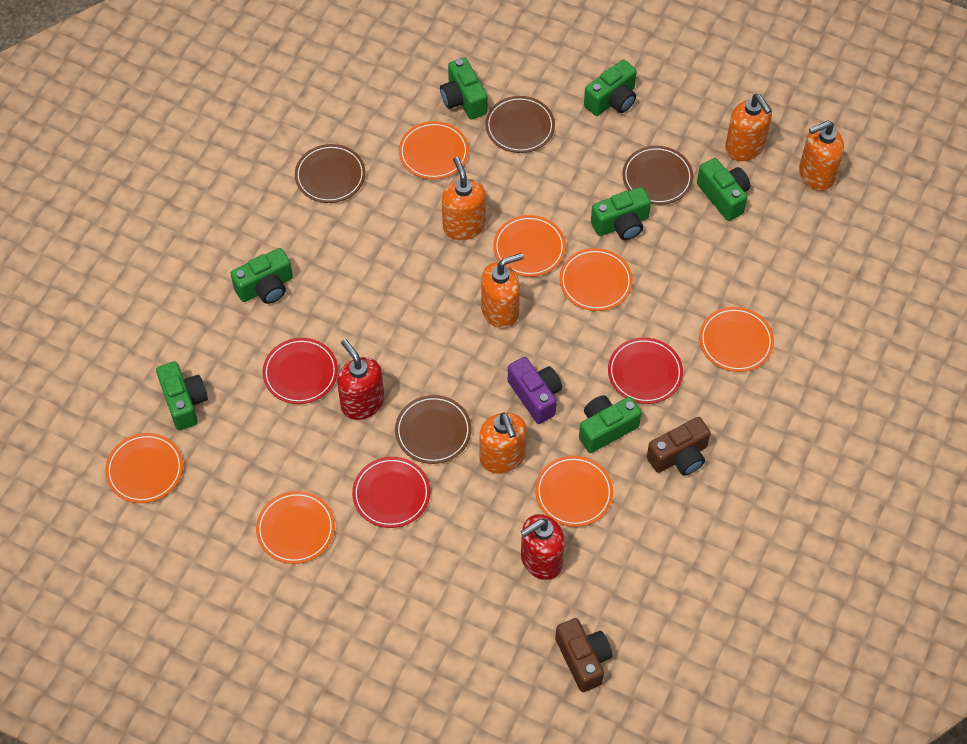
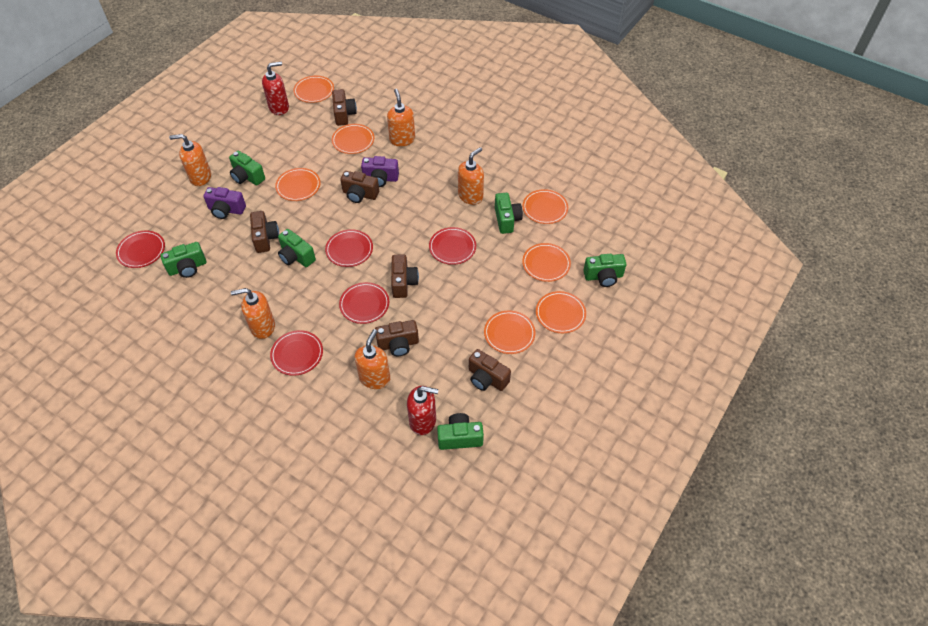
brown camera: [555,618,612,692] [647,417,711,476] = 2 -> [250,211,279,253] [332,89,357,126] [340,171,379,203] [375,320,419,356] [391,254,419,298] [469,349,511,391] = 6
brown plate: [295,144,366,203] [395,395,472,464] [485,96,555,153] [622,146,693,205] = 4 -> none = 0
green camera: [156,361,208,430] [230,248,293,304] [440,57,487,120] [579,395,642,453] [584,60,637,116] [591,187,651,240] [697,158,750,221] = 7 -> [160,242,206,278] [229,151,265,186] [278,229,316,267] [437,413,484,450] [495,193,523,234] [583,254,626,287] = 6
purple camera: [508,357,562,424] = 1 -> [203,187,246,219] [361,156,399,187] = 2
red plate: [263,338,338,404] [352,457,430,528] [608,337,683,404] = 3 -> [116,230,165,268] [270,330,323,376] [325,229,373,267] [339,282,389,324] [429,227,476,265] = 5

